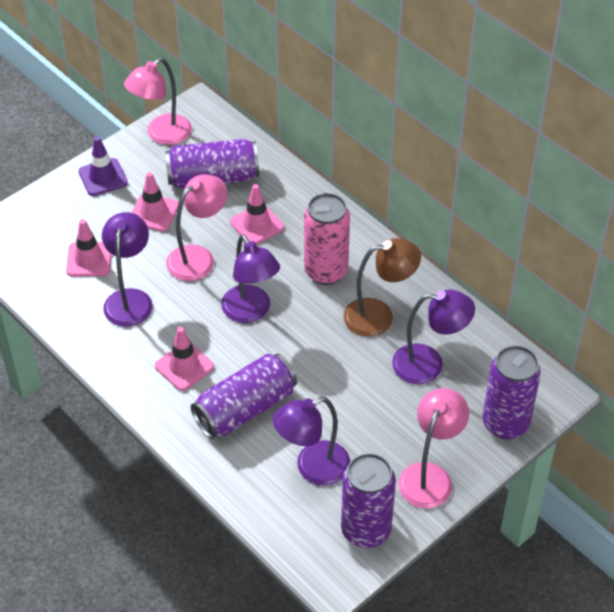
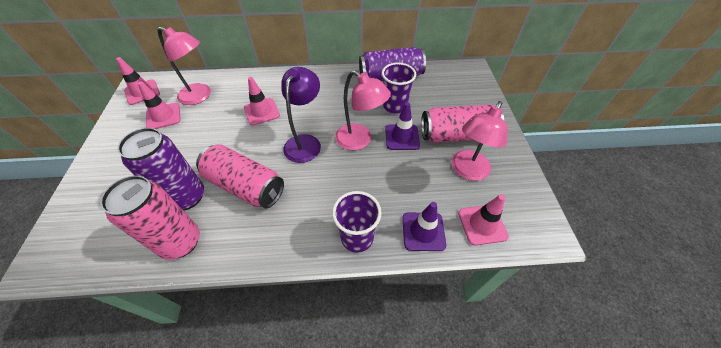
brown lamp: [343,238,421,337] = 1 -> none = 0
pink can: [304,193,350,285] = 1 -> [100,175,200,260] [196,144,284,208] [421,104,504,143] = 3
purple can: [165,139,259,189] [191,354,297,439] [341,453,396,548] [483,345,541,439] = 4 -> [118,128,204,210] [359,47,426,81] = 2
purple cup: none = 0 -> [332,191,382,253] [382,63,416,114] = 2
purple lamp: [102,212,153,327] [221,235,280,323] [273,397,350,486] [392,290,475,384] = 4 -> [281,67,321,163] = 1
purple traffic cone: [79,136,128,196] = 1 -> [385,102,420,150] [402,202,446,251] = 2

